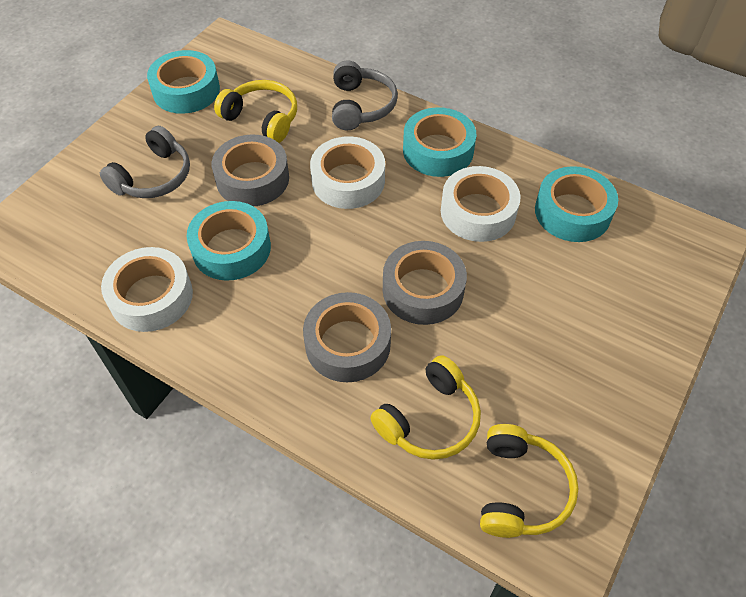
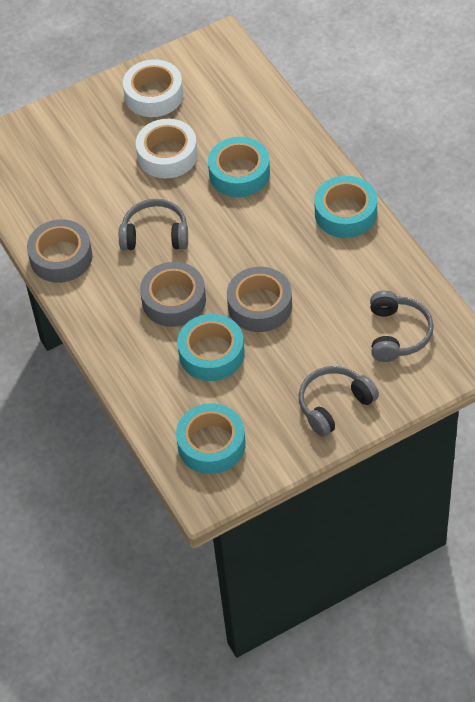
grey headphones: [100,126,190,198] [332,60,398,131] = 2 -> [119,199,188,250] [299,366,379,437] [370,291,434,362] = 3
white tape: [101,247,193,332] [310,136,385,209] [441,166,520,242] = 3 -> [123,59,183,117] [136,119,198,179] = 2
yellow headphones: [214,80,297,143] [370,355,481,460] [480,424,578,538] = 3 -> none = 0

